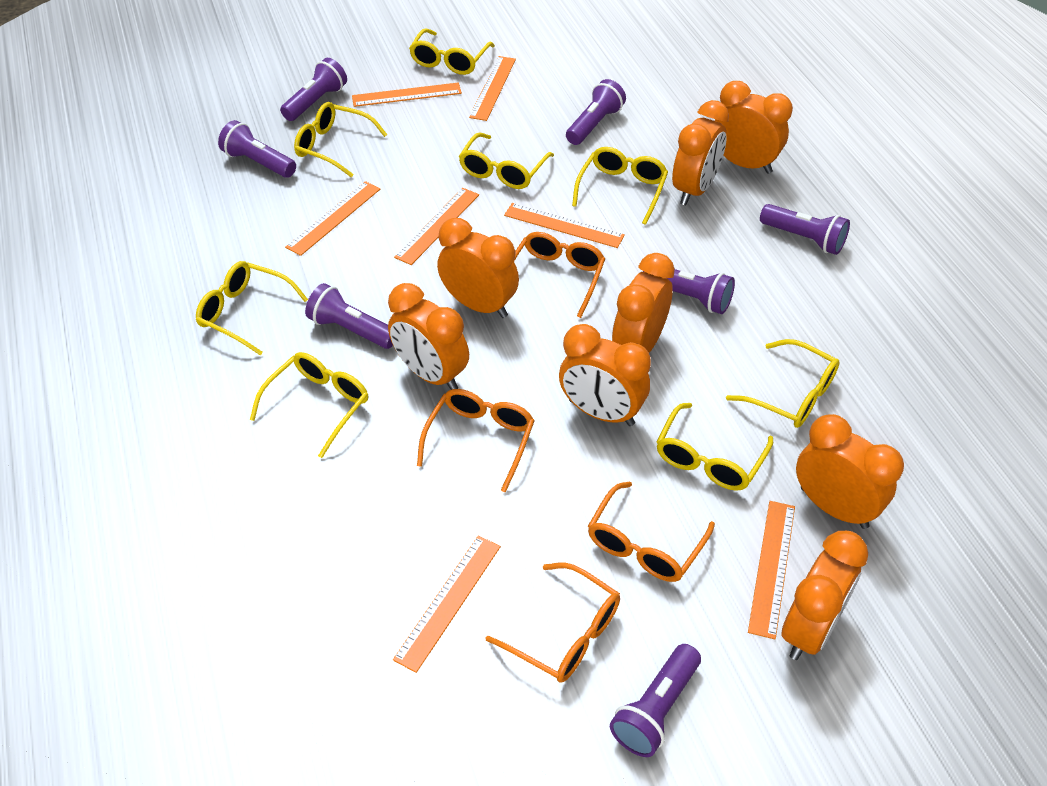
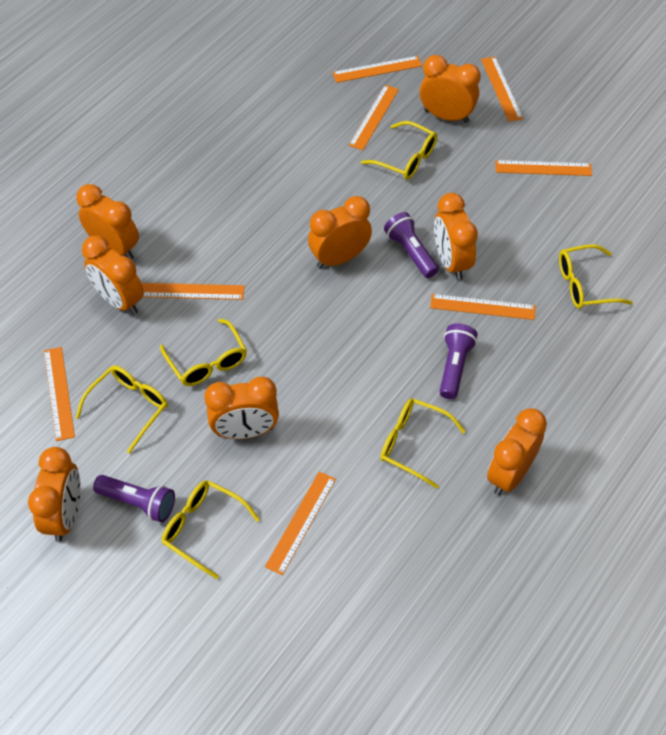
orange glasses: [417,389,535,492] [485,562,620,683] [514,232,605,318] [588,481,715,582] = 4 -> none = 0
orange ruler: [285,181,380,256] [352,83,462,107] [393,536,501,673] [394,188,479,265] [469,56,516,121] [504,203,625,248] [748,501,795,639] = 7 -> [44,347,75,441] [142,283,244,300] [265,471,336,575] [332,56,422,83] [349,85,399,150] [430,294,535,320] [481,57,523,122] [495,160,592,176] = 8
purple flashlight: [218,120,296,178] [280,58,347,121] [305,283,393,349] [566,79,626,145] [610,644,701,757] [643,269,735,314] [760,204,850,255] = 7 -> [93,475,175,522] [384,212,439,278] [439,323,478,399] = 3
yellow glasses: [196,261,308,355] [250,352,368,458] [294,102,387,177] [409,28,495,75] [459,132,554,189] [572,147,668,225] [657,403,773,491] [726,339,840,428] = 8 -> [76,366,168,454] [160,319,247,386] [162,480,260,579] [361,121,437,180] [380,399,466,489] [559,244,633,309] = 6

